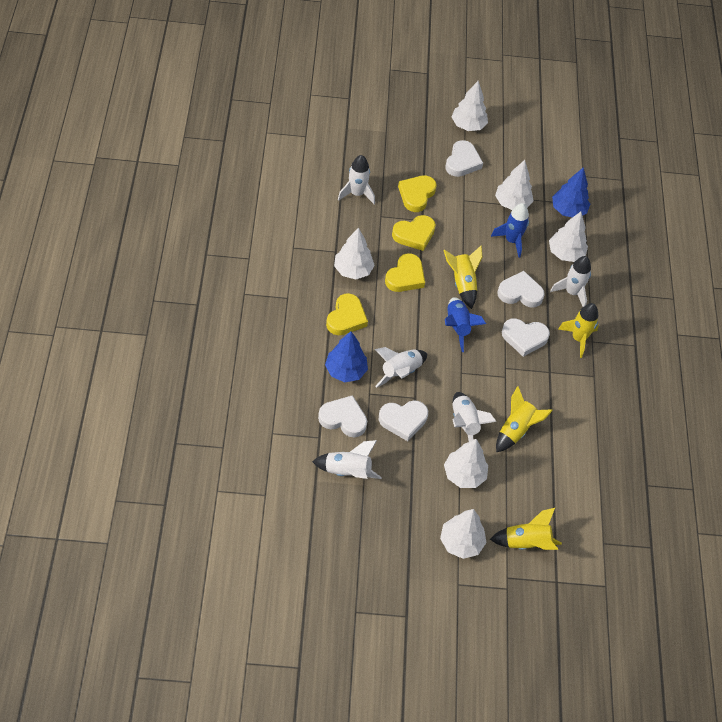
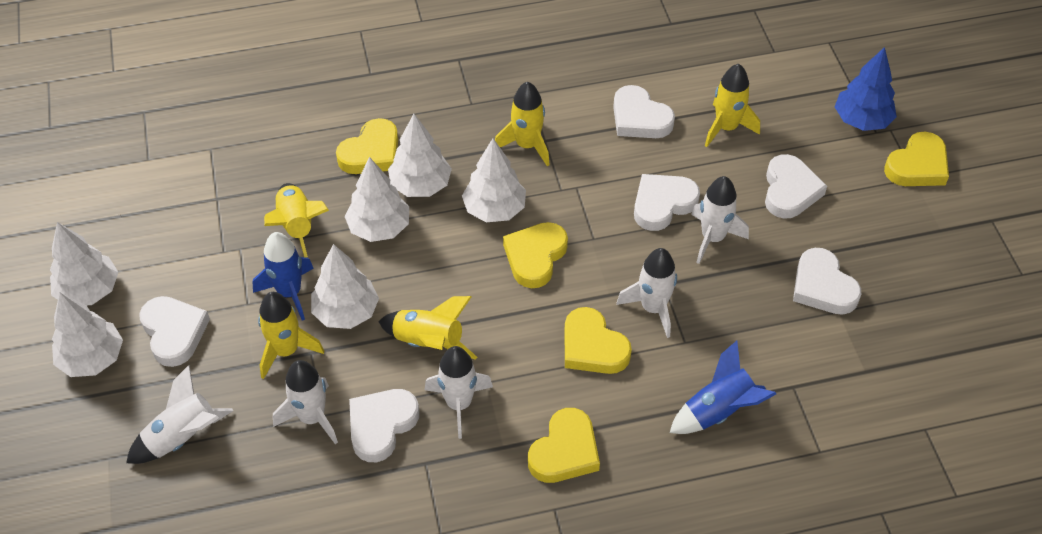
blue tree: [325,331,368,382] [552,167,590,217] = 2 -> [835,47,897,131] = 1
white heart: [318,395,367,437] [379,400,428,441] [445,140,483,177] [497,271,545,307] [502,318,550,357] = 5 -> [139,296,210,367] [349,389,419,462] [613,85,675,138] [634,174,700,231] [765,154,827,219] [793,248,861,315] = 6
yellow heart: [326,293,368,335] [385,253,425,292] [392,215,436,251] [398,175,437,212] = 4 -> [336,118,398,174] [503,222,568,288] [528,408,600,483] [564,307,632,374] [884,132,949,186] = 5
yellow rocket: [444,245,482,309] [490,508,562,550] [496,386,553,452] [558,303,599,358] = 4 -> [258,292,324,379] [264,183,329,258] [378,296,477,360] [495,81,550,167] [705,64,760,147] = 5

